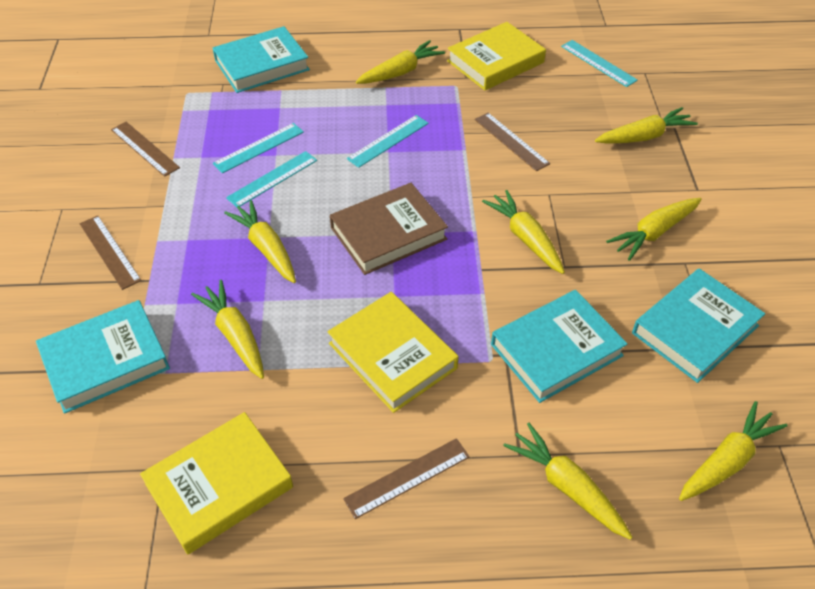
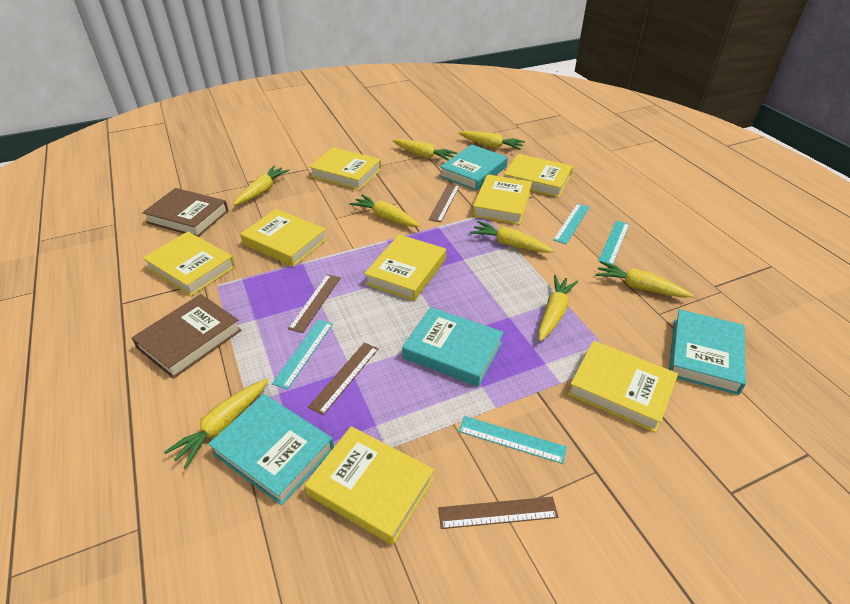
brown book: [330,183,448,275] = 1 -> [131,294,242,379] [142,188,229,237] = 2
yellow book: [140,412,293,555] [327,292,459,413] [447,22,546,91] = 3 -> [143,231,235,296] [240,209,327,267] [304,426,434,545] [309,147,381,190] [364,234,446,301] [472,174,532,225] [504,154,573,198] [568,340,678,433] = 8

